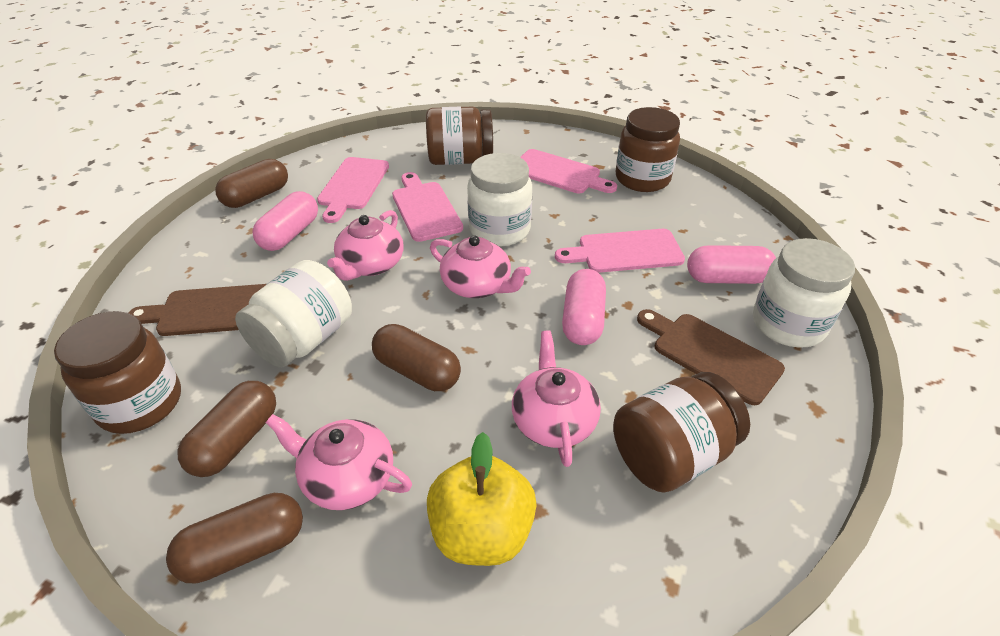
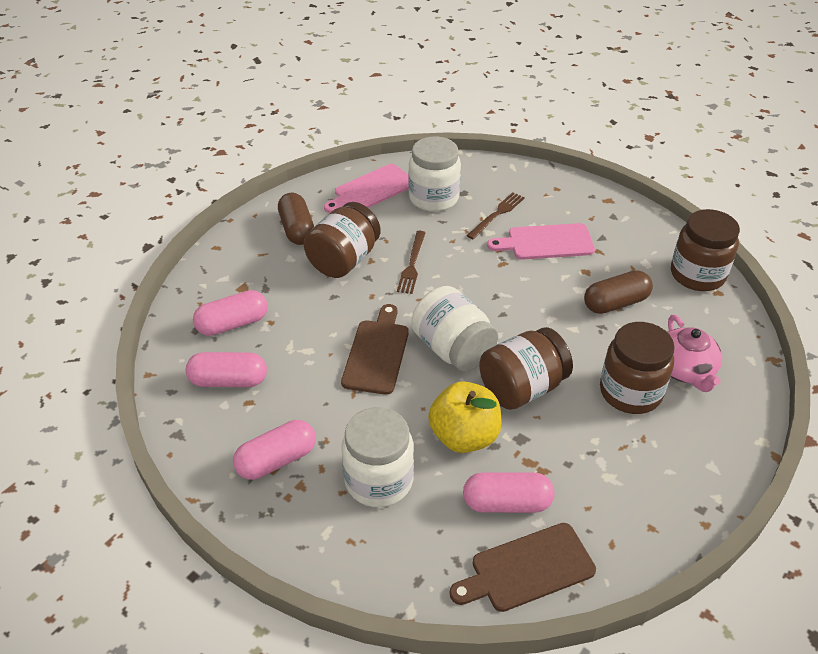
brown capsule: [166,493,303,584] [178,381,276,477] [215,159,288,208] [372,324,461,391] = 4 -> [278,193,314,245] [584,270,653,314] = 2
brown fork: none = 0 -> [397,231,426,294] [467,192,525,239] = 2
pink capsule: [252,191,318,251] [562,269,606,345] [687,245,776,284] = 3 -> [186,352,267,387] [193,290,268,336] [233,420,316,480] [463,472,554,513] = 4
pink cutting board: [317,157,389,223] [392,172,463,242] [520,149,617,193] [555,229,685,273] = 4 -> [324,164,409,213] [487,223,595,260] = 2
pink teapot: [266,414,412,510] [327,210,404,281] [430,235,531,298] [512,330,601,467] = 4 -> [667,315,722,392] = 1

